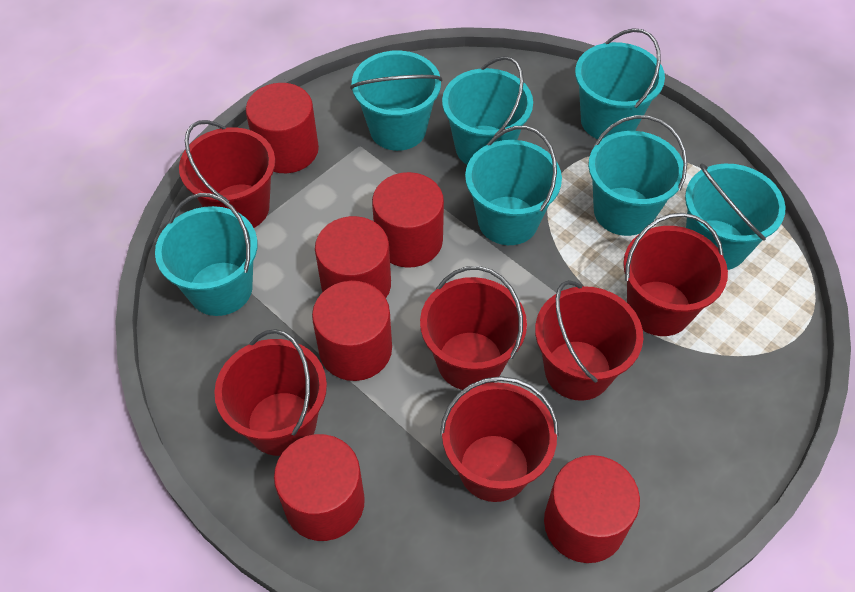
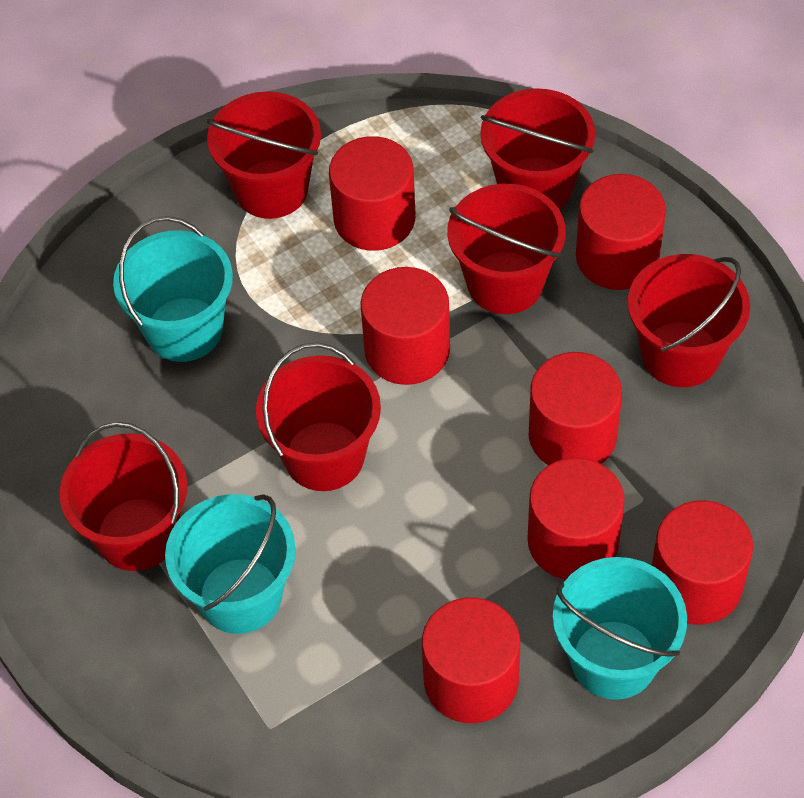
red cylinder: [246,83,319,173] [274,434,365,541] [312,281,392,381] [315,216,391,298] [372,172,444,268] [544,455,640,563] = 6 -> [329,136,415,251] [360,267,450,385] [422,597,520,723] [527,457,625,580] [529,352,622,465] [576,174,666,290] [652,500,753,625] = 7
turquoise bucket: [155,193,258,316] [350,50,442,151] [442,56,533,165] [465,126,562,245] [575,28,665,139] [588,115,687,236] [685,163,786,270] = 7 -> [113,216,233,362] [165,494,296,634] [553,557,687,700] = 3

